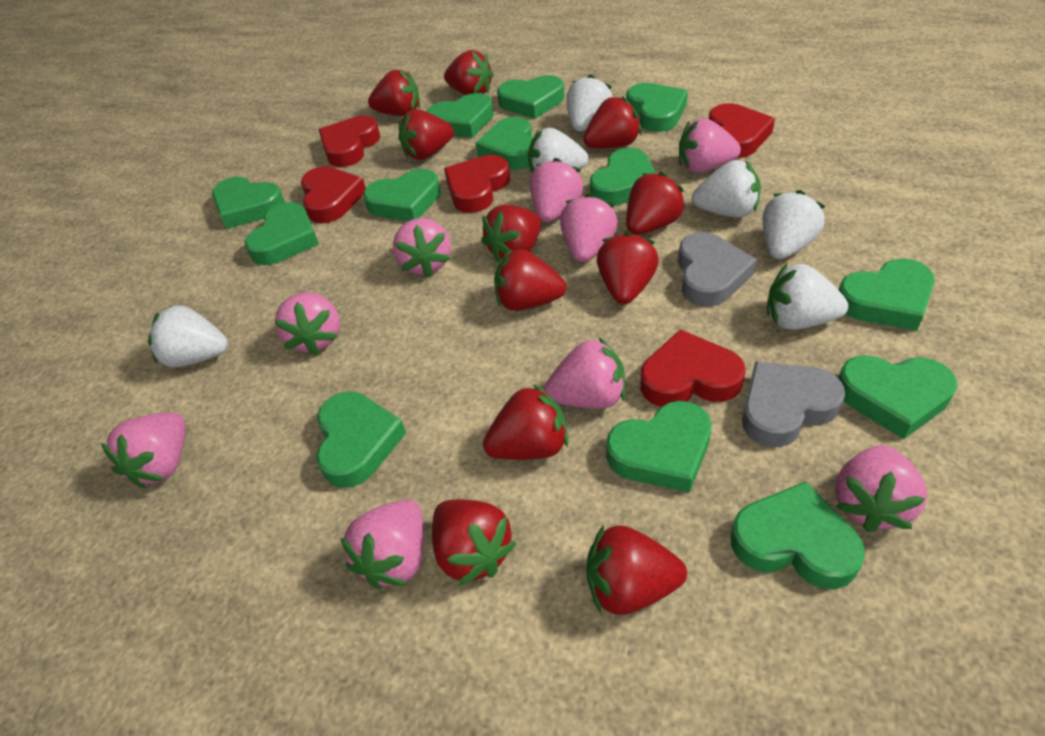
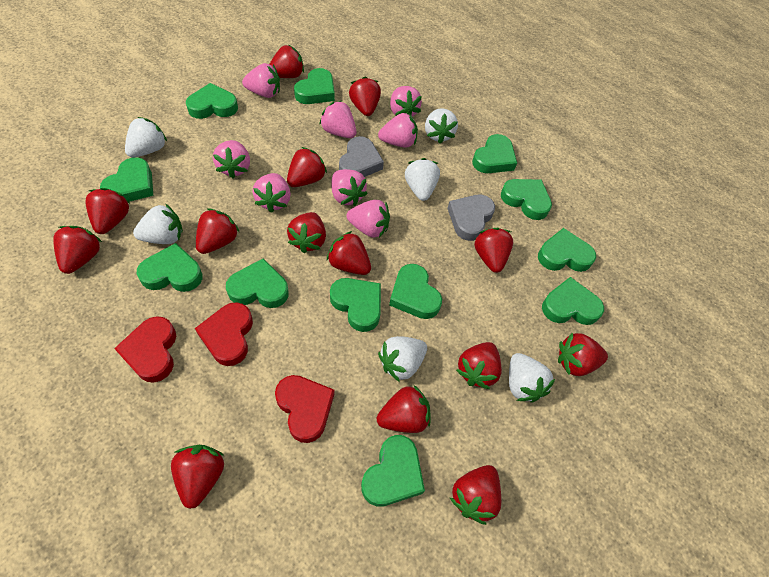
green heart: [212,177,285,229] [245,202,319,265] [316,392,406,488] [363,169,441,221] [426,93,494,138] [475,116,533,170] [497,75,564,119] [590,148,656,206] [606,401,712,493] [626,83,688,132] [731,481,865,589] [838,355,957,439] [839,258,935,331] = 13 -> [100,157,153,202] [137,243,202,292] [186,83,238,119] [226,258,289,308] [294,68,335,104] [330,278,381,332] [361,435,425,507] [389,264,442,319] [472,134,517,173] [501,179,552,220] [538,228,596,272] [542,277,604,325] = 12
pink strawberry: [101,413,185,488] [274,292,340,355] [340,500,424,589] [393,218,451,277] [530,158,583,222] [544,337,625,409] [560,194,618,262] [679,118,741,173] [835,445,927,532] = 9 -> [213,140,250,178] [242,63,280,98] [252,173,291,213] [319,101,357,138] [332,169,368,206] [346,200,390,238] [378,113,418,148] [390,86,422,117] = 8
red heart: [301,166,366,223] [319,116,380,167] [444,155,510,213] [640,329,745,407] [709,103,775,158] = 5 -> [114,316,176,383] [195,302,253,366] [275,375,334,443] = 3
red strawberry: [368,70,420,116] [398,109,454,160] [432,499,516,586] [444,50,494,95] [481,205,541,263] [483,384,568,460] [494,249,566,311] [583,96,641,148] [586,525,687,615] [597,231,659,304] [626,172,686,235] = 11 -> [53,226,102,274] [86,188,130,234] [171,445,225,509] [196,208,239,254] [269,45,304,78] [287,147,327,187] [287,212,326,253] [327,231,371,275] [349,76,381,116] [377,385,431,433] [450,465,501,525] [456,342,502,390] [474,228,513,273] [558,333,608,376] = 14

